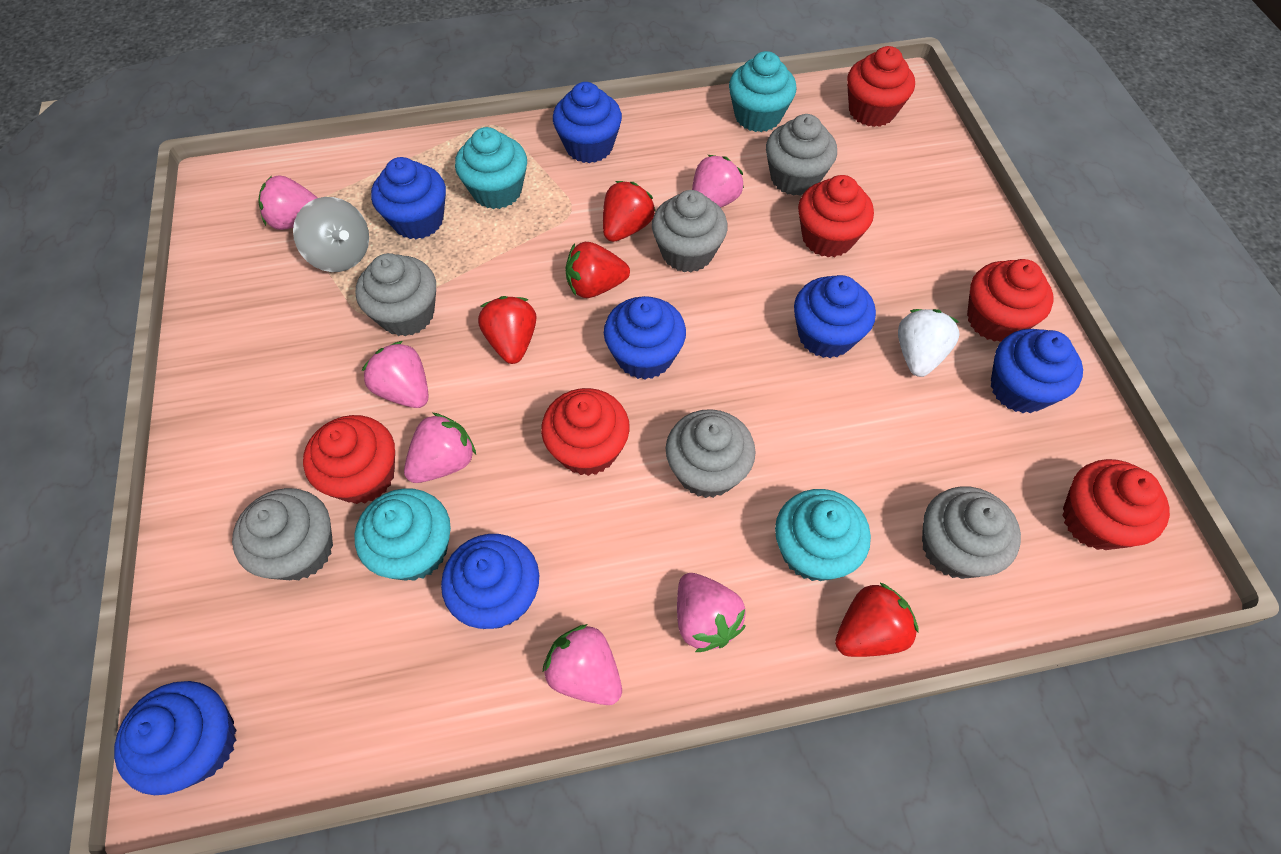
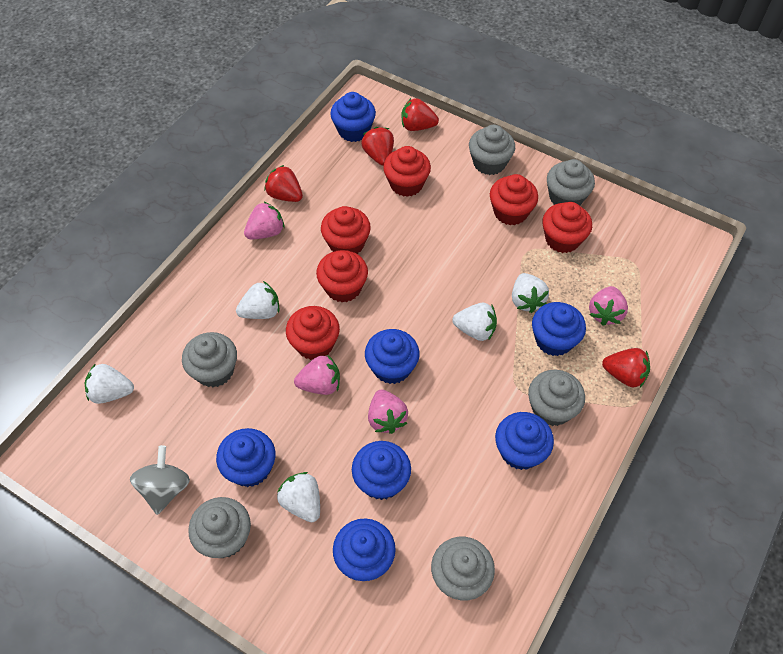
pink strawberry: [258,176,318,230] [362,341,429,408] [404,413,476,483] [543,624,622,705] [677,573,746,652] [692,155,744,208] = 6 -> [244,201,285,239] [294,355,340,395] [368,390,408,434] [589,286,628,326] = 4
turquoise cupcake: [355,488,451,581] [455,127,527,209] [729,51,796,132] [775,489,871,581] = 4 -> none = 0
white strawberry: [898,309,960,377] = 1 -> [85,363,134,404] [236,281,279,319] [277,472,320,522] [452,303,497,341] [512,273,549,313] = 5

